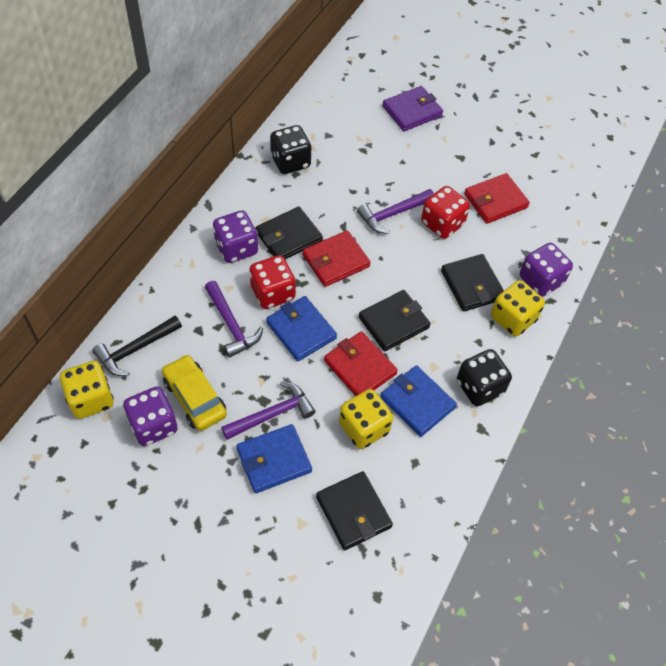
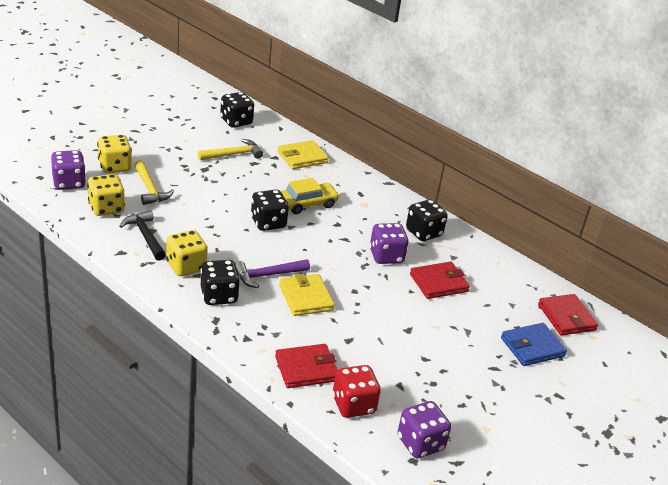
black dice: [270,125,312,174] [457,349,512,406] = 2 -> [201,260,240,305] [220,92,254,128] [251,190,289,231] [406,199,448,241] = 4
black wallet: [255,207,323,259] [316,471,393,550] [359,290,431,351] [441,254,504,312] = 4 -> none = 0
blue wallet: [237,424,312,493] [266,296,337,361] [380,365,457,437] = 3 -> [501,323,567,366] = 1
purple hammer: [205,281,263,358] [221,381,315,440] [357,189,434,234] = 3 -> [235,259,310,288] = 1
purple wallet: [383,86,443,131] = 1 -> none = 0
red dice: [249,255,296,309] [421,186,470,239] = 2 -> [332,365,381,418] = 1
yellow hammer: none = 0 -> [134,160,174,205] [198,139,263,160] = 2
yellow wallet: none = 0 -> [277,140,329,169] [279,273,335,316] = 2

